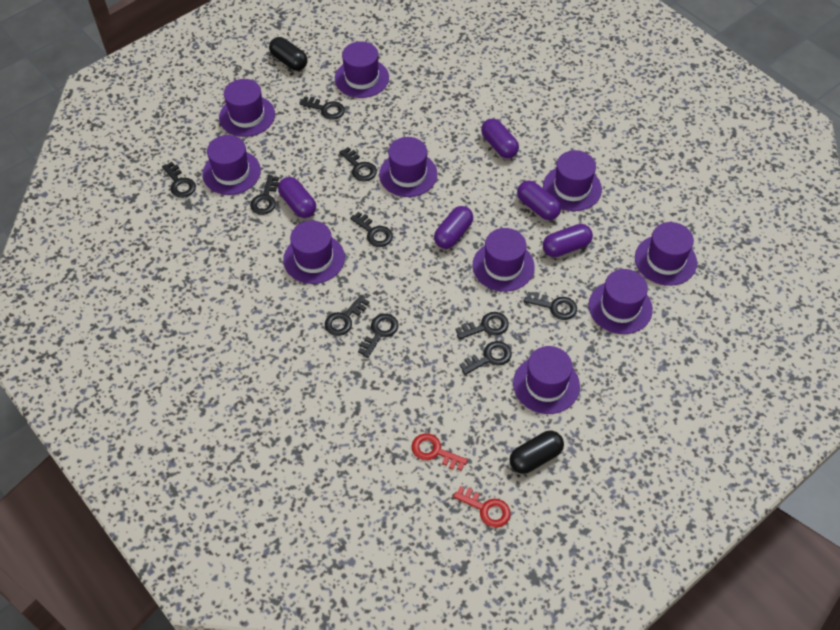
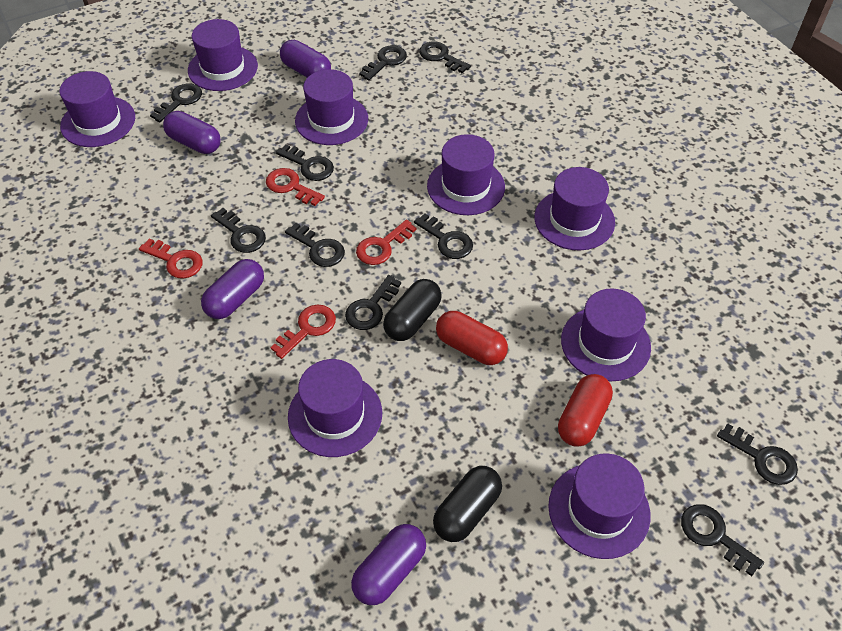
purple capsule: [278,177,316,218] [434,206,473,249] [481,119,519,158] [517,180,561,220] [543,224,593,257] = 5 -> [163,111,221,154] [201,259,264,319] [280,40,331,78] [351,524,426,605] = 4
purple hat: [202,135,261,195] [219,79,275,137] [283,221,345,284] [335,41,389,98] [379,137,437,197] [473,228,534,292] [513,346,580,414] [543,150,602,211] [589,269,653,334] [635,222,697,286] = 10 -> [60,71,135,147] [188,19,258,91] [288,359,382,457] [295,69,368,145] [427,134,505,215] [534,167,615,250] [548,453,650,559] [561,289,651,381] = 8
red capsule: none = 0 -> [436,311,508,365] [558,374,613,447] = 2
red key: [411,433,468,471] [453,486,511,528] = 2 -> [139,239,203,279] [266,168,325,206] [270,304,336,359] [356,220,416,265] = 4

